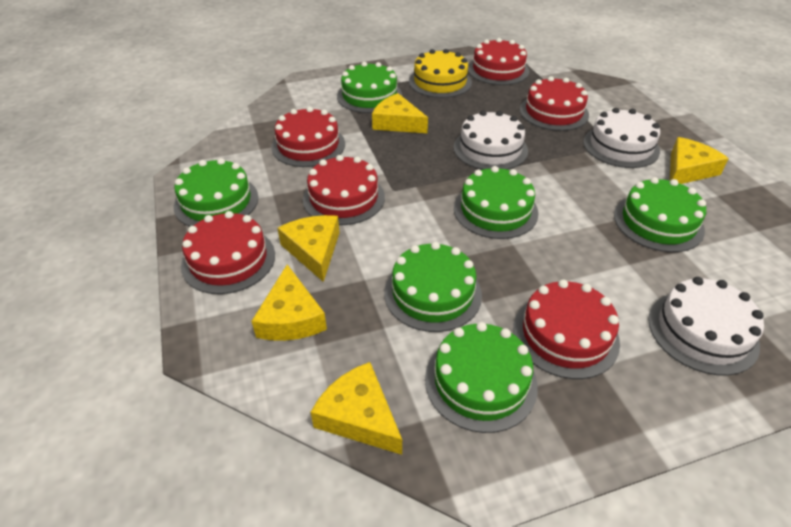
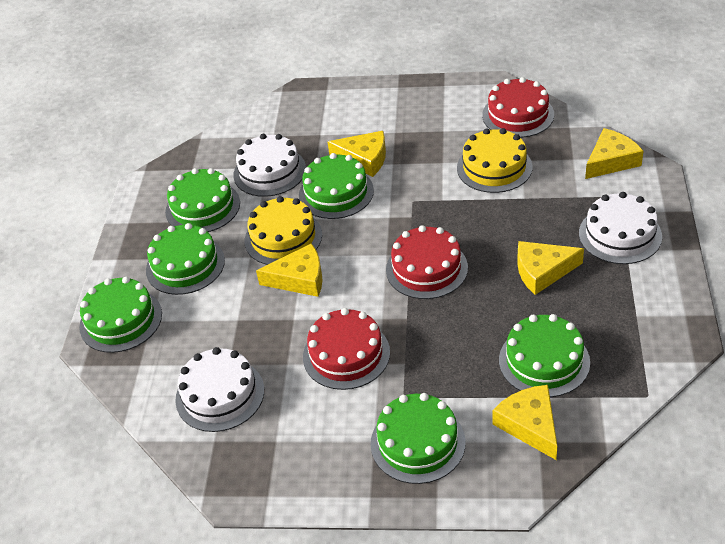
red cake: [181,211,275,294] [271,107,345,167] [303,155,385,225] [468,38,529,85] [513,279,620,379] [520,76,589,131] = 6 -> [303,308,390,390] [386,225,468,299] [482,77,554,138] = 3
yellow cake: [409,49,472,98] = 1 -> [245,196,322,265] [457,128,532,193] = 2

